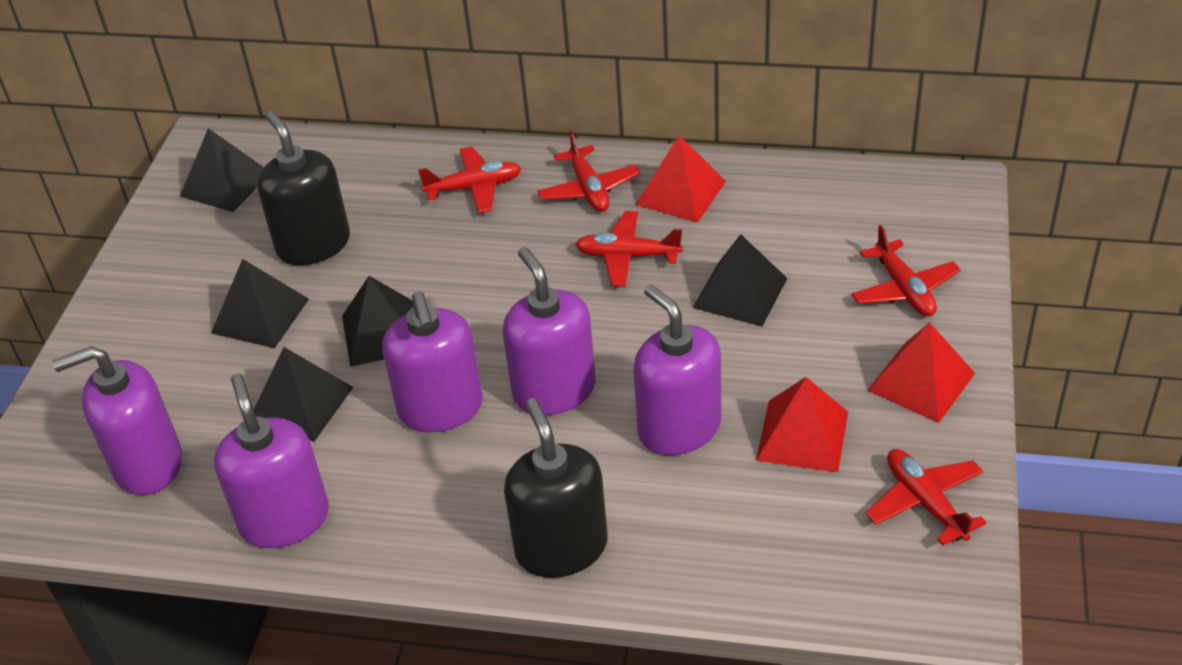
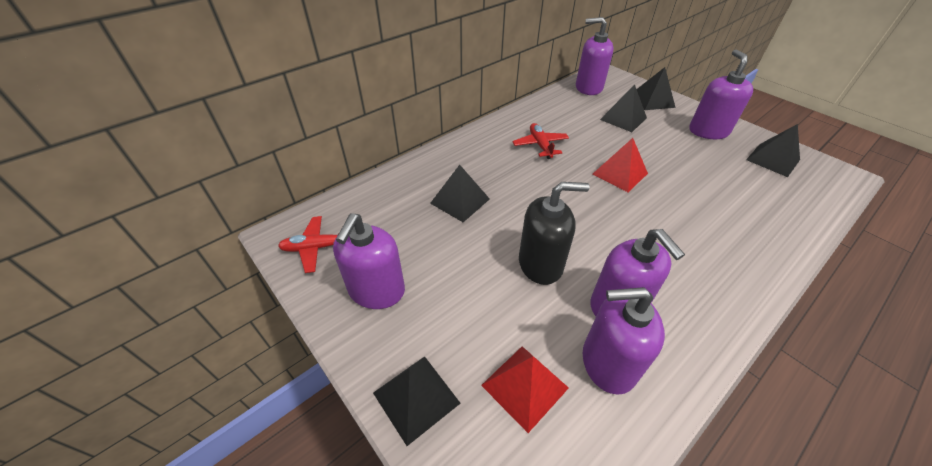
black soap dispenser: [257,111,350,265] [504,398,608,578] = 2 -> [519,182,590,285] = 1
red plane: [418,147,521,213] [537,131,640,212] [575,211,683,287] [852,225,961,317] [866,449,987,546] = 5 -> [278,216,340,273] [513,123,569,159] = 2
red pyramid: [636,135,726,223] [756,377,848,473] [867,322,975,423] = 3 -> [481,346,569,433] [593,138,648,192] = 2

